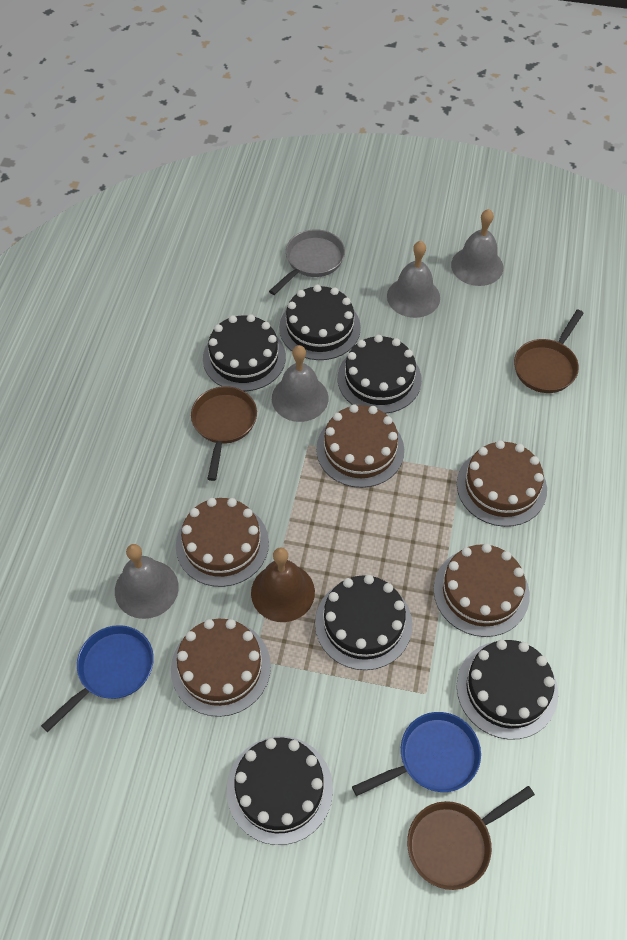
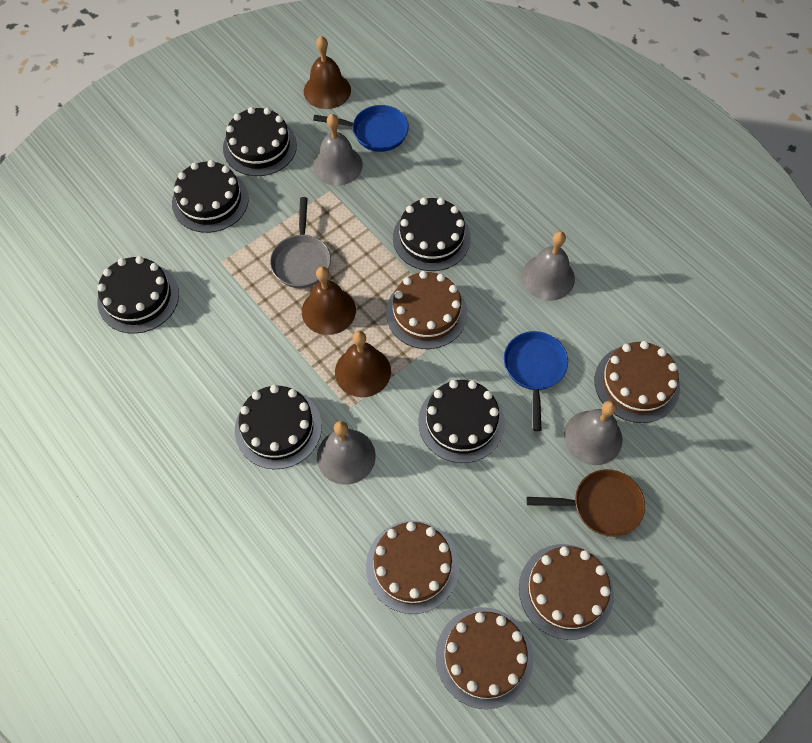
brown bell: [251,548,315,622] = 1 -> [302,266,356,335] [304,36,351,109] [335,331,391,397] = 3
brown pan: [191,386,257,481] [407,786,535,890] [514,309,584,393] = 3 -> [527,469,645,537] = 1

